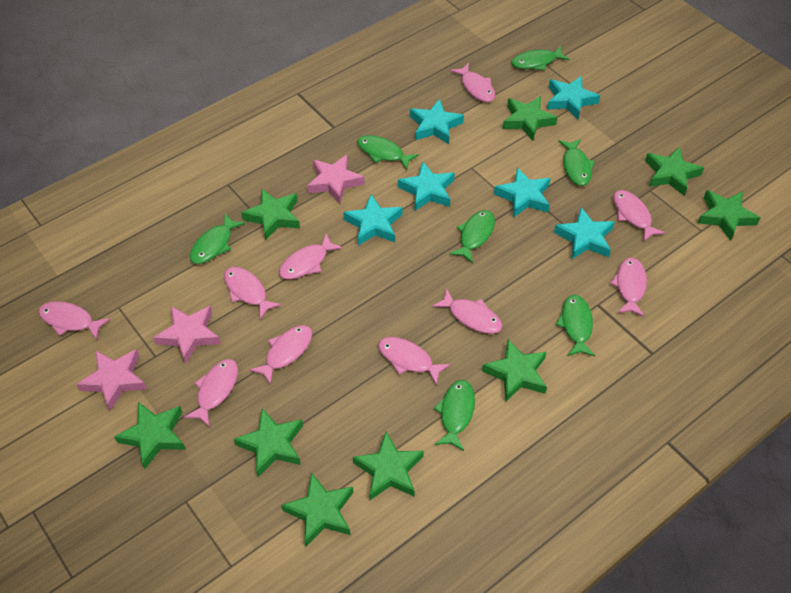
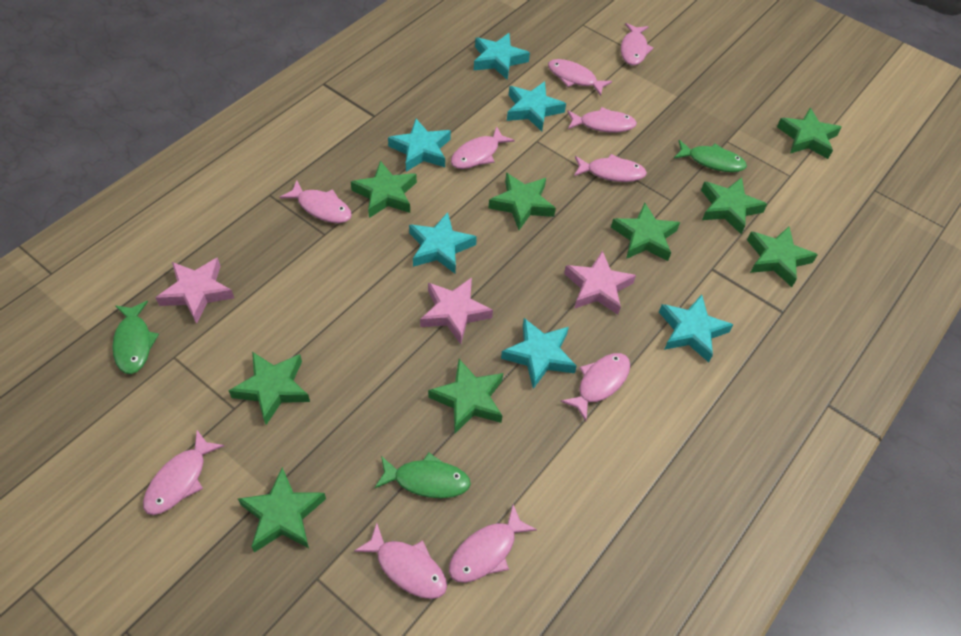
green fish: [190,214,245,264] [357,135,419,170] [434,380,475,451] [449,210,495,263] [511,46,570,70] [556,295,595,356] [558,139,595,186] = 7 -> [112,301,159,374] [374,453,471,498] [674,140,747,172] = 3

